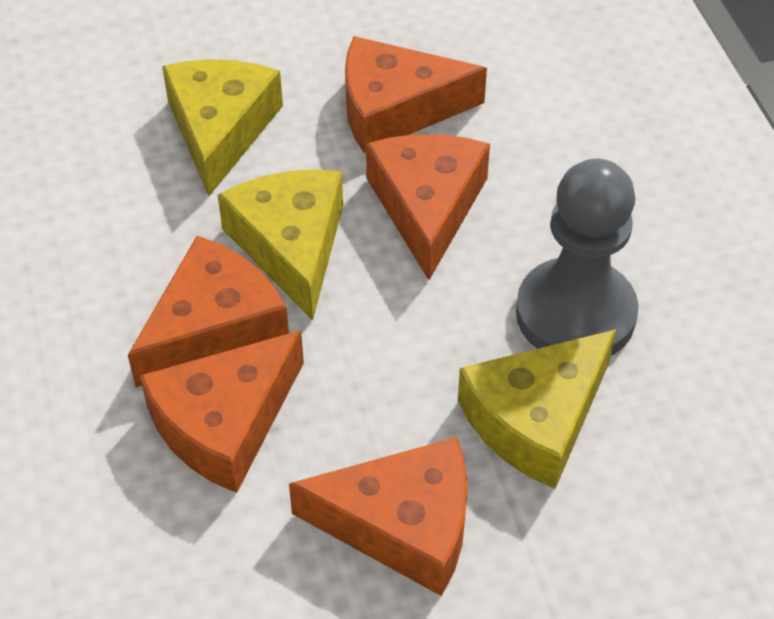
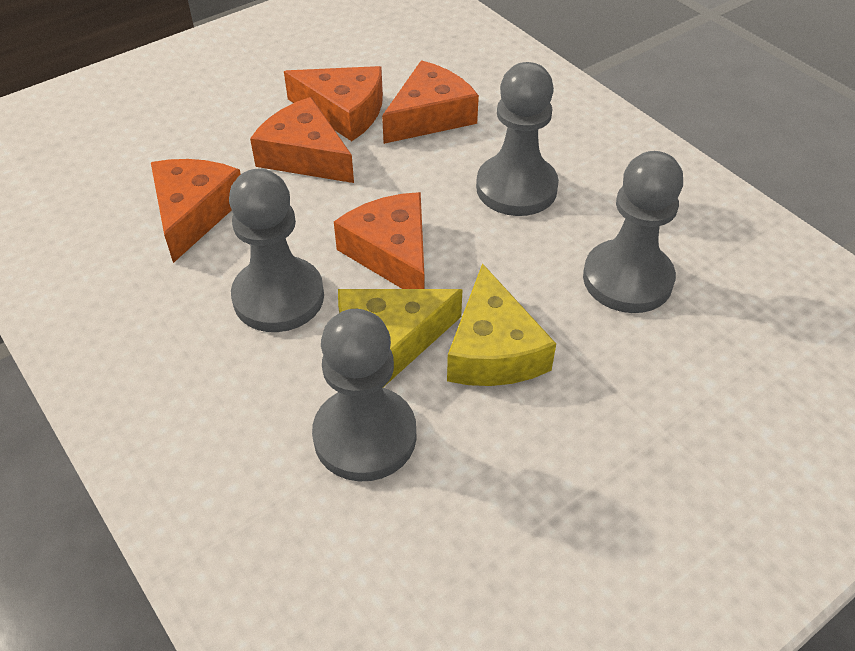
grey pawn: [516,159,639,356] = 1 -> [229,169,324,332] [312,309,416,481] [476,62,559,216] [583,151,683,313] = 4
yellow cheese: [162,59,283,196] [218,169,343,321] [458,329,616,489] = 3 -> [338,289,463,386] [447,263,556,386] = 2

